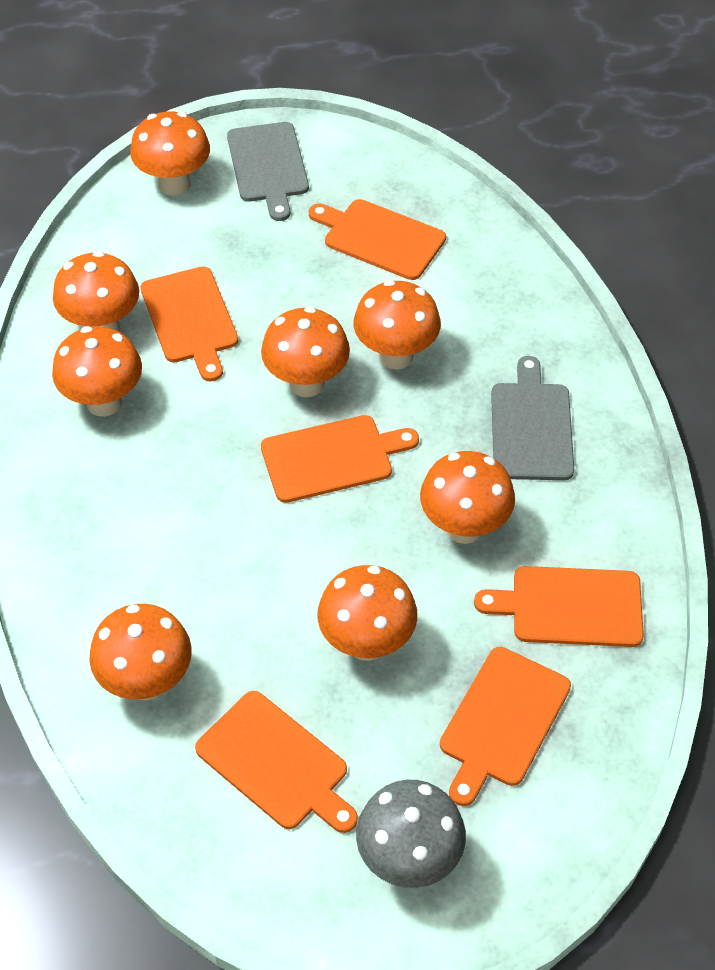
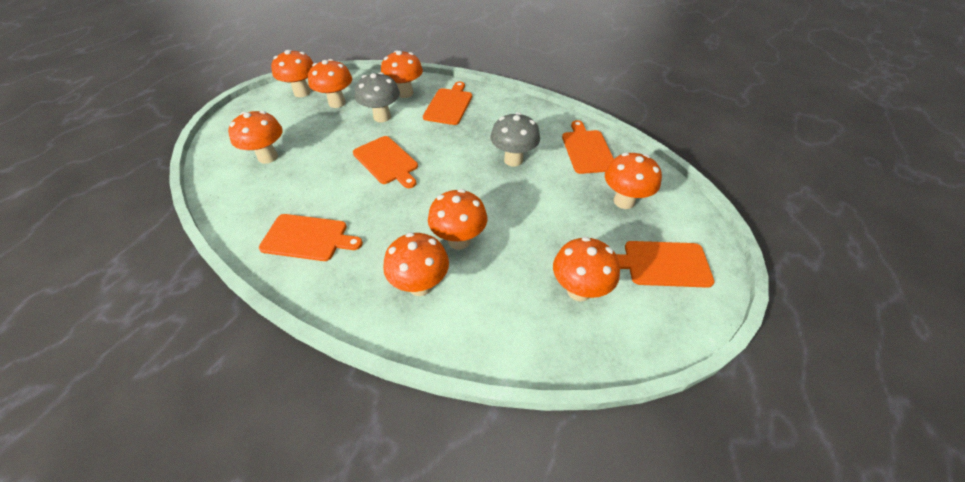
grey cutting board: [227,122,309,221] [491,356,574,480] = 2 -> none = 0
grey mushroom: [356,780,466,888] = 1 -> [355,72,400,123] [491,112,540,167] = 2
orange cutting board: [141,266,238,381] [195,691,358,833] [261,415,419,503] [309,199,446,280] [440,647,571,806] [474,566,644,647] = 6 -> [259,214,363,261] [353,136,418,188] [423,82,472,125] [562,120,614,174] [616,241,714,288] = 5

